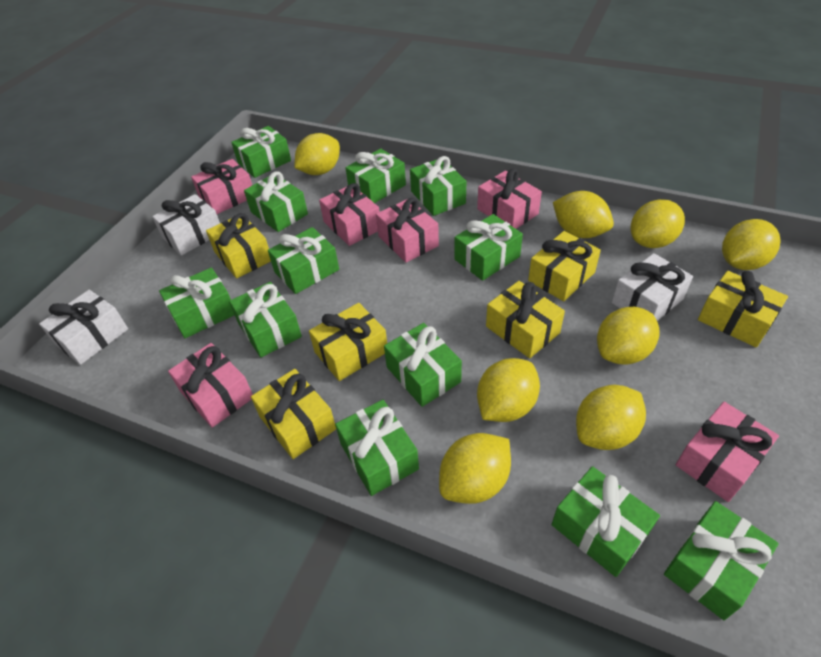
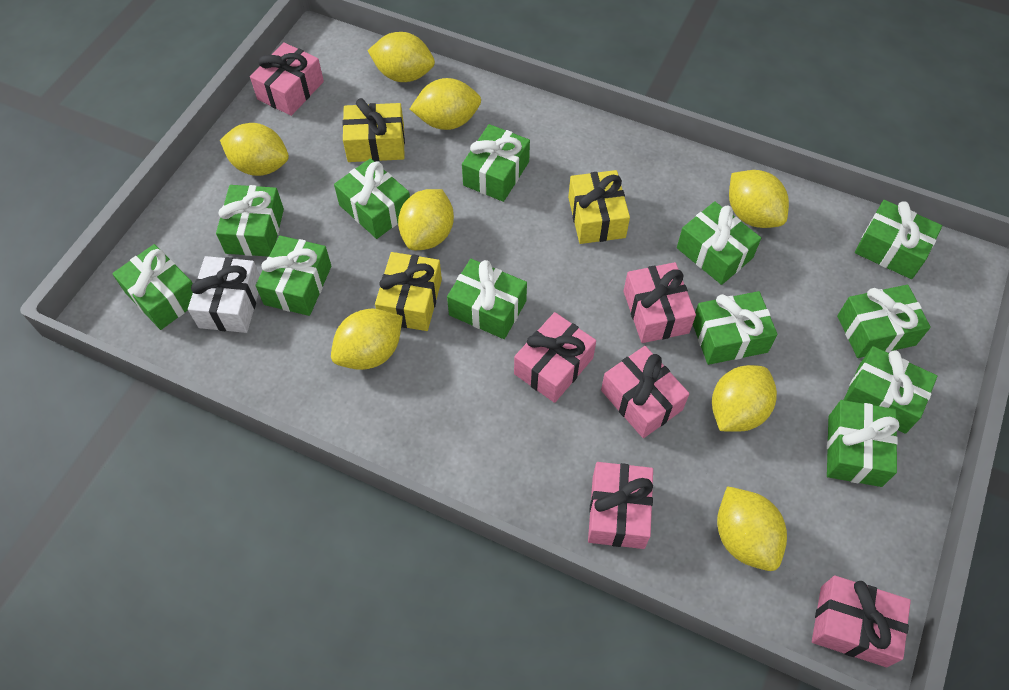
white gift: [39,290,128,365] [152,194,220,256] [612,253,693,321] = 3 -> [188,256,260,333] = 1
yellow gift: [206,213,271,278] [251,369,336,459] [309,303,387,381] [486,281,565,358] [528,231,601,301] [698,271,788,347] = 6 -> [342,98,405,162] [375,252,442,331] [568,170,630,244] = 3

